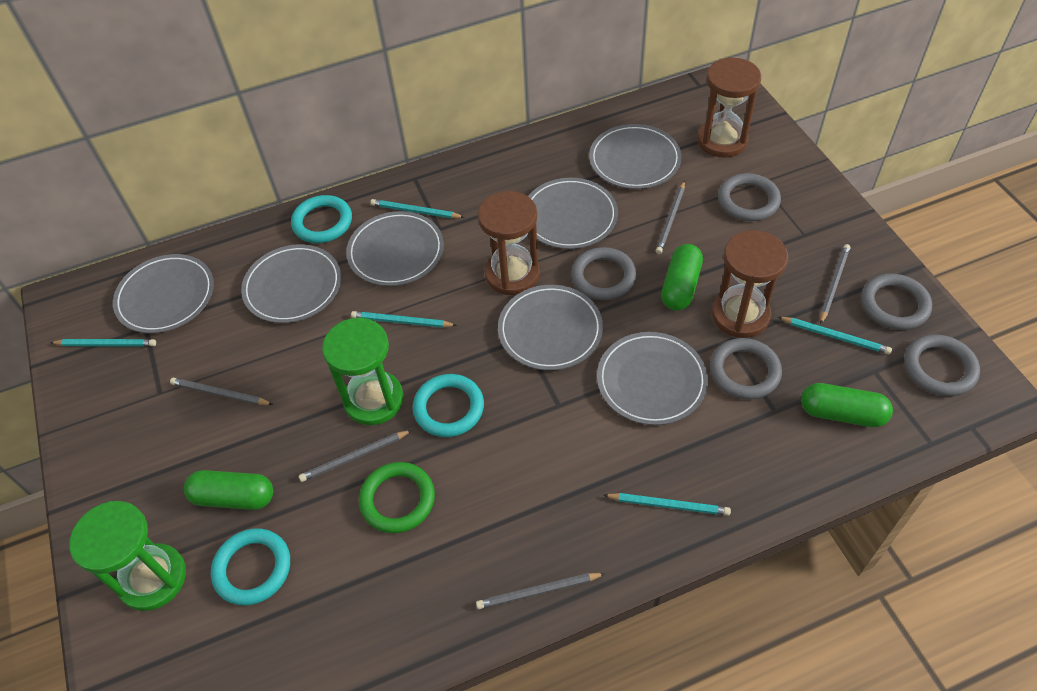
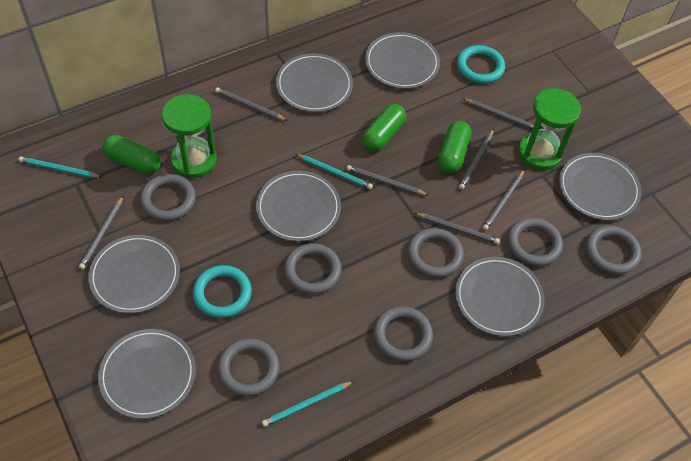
brown hourglass: [478,191,540,295] [697,57,761,158] [712,230,788,338] = 3 -> none = 0
green ring: [359,462,435,533] = 1 -> none = 0
grey pencil: [170,378,273,405] [299,430,412,482] [476,573,606,609] [656,181,685,254] [820,244,850,324] = 5 -> [79,196,123,270] [215,88,287,121] [347,165,428,195] [414,213,500,244] [459,129,494,190] [462,98,534,130] [482,169,525,230] = 7
grey ring: [571,247,637,301] [710,338,782,400] [718,173,781,221] [861,273,932,330] [904,334,980,396] = 5 -> [140,174,196,221] [218,338,279,396] [284,243,341,294] [374,306,433,362] [408,228,464,278] [507,218,563,266] [586,225,642,275] = 7
turquoise pencil: [50,339,156,346] [351,311,457,328] [370,199,464,218] [604,493,731,516] [778,317,892,354] = 5 -> [19,157,102,178] [262,381,354,427] [295,154,373,190] = 3
turquoise ring: [211,528,290,605] [291,195,352,243] [413,374,484,437] = 3 -> [193,265,252,318] [457,45,505,84] = 2

